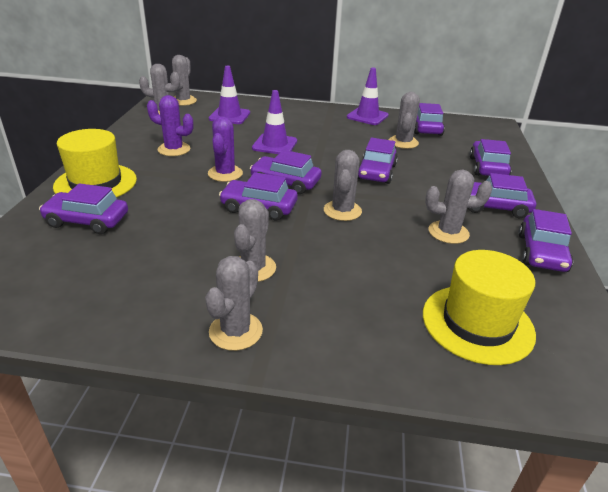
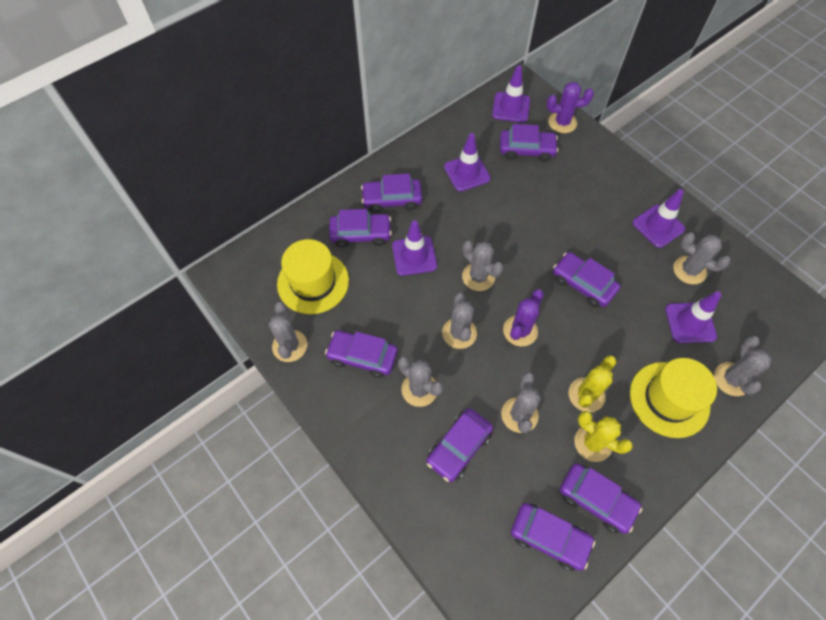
purple traffic cone: [209,66,250,124] [252,90,297,154] [347,67,389,125] = 3 -> [392,220,437,276] [444,133,491,192] [492,65,530,123] [632,189,685,248] [665,291,721,344] = 5
yellow cactus: none = 0 -> [569,356,617,412] [574,411,633,462] = 2

